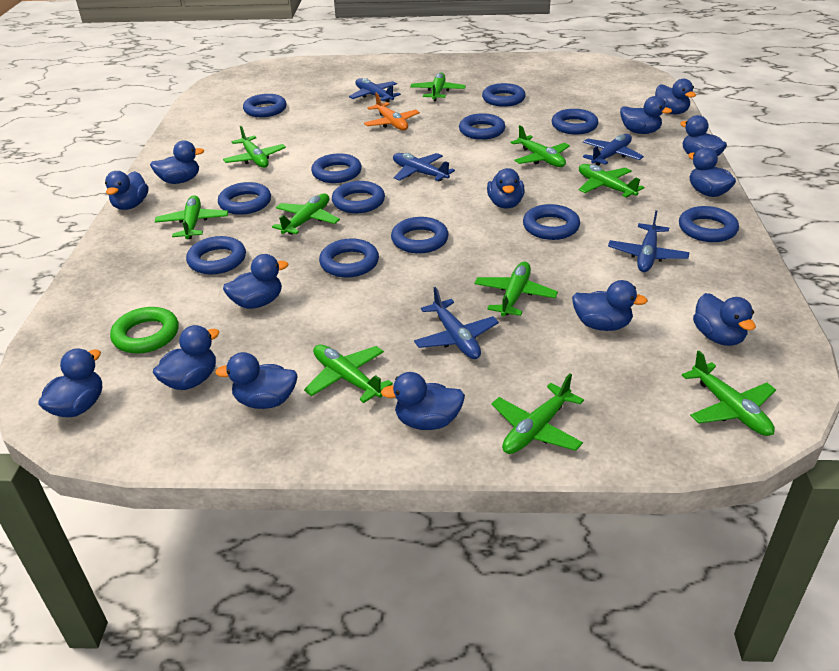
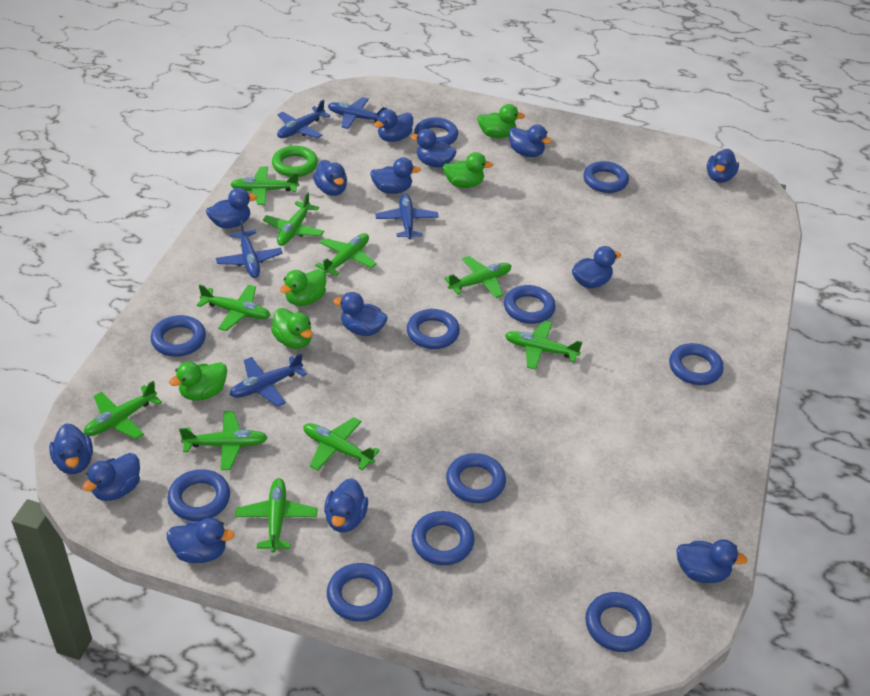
blue ring: [186,236,246,274] [218,182,271,215] [243,94,286,117] [311,153,362,183] [319,238,379,278] [332,181,385,213] [391,217,449,254] [459,113,505,140] [482,83,526,107] [523,204,580,240] [551,109,598,134] [679,206,739,242] = 12 -> [150,315,206,357] [168,469,230,521] [327,563,392,621] [407,309,460,349] [412,511,474,565] [414,117,458,145] [446,453,506,503] [504,285,556,324] [583,161,629,193] [585,592,652,652] [669,343,724,385] = 11
green duck: none = 0 -> [169,362,227,401] [271,308,313,349] [280,269,326,306] [443,152,493,188] [477,104,525,138] = 5
orange plane: [364,93,420,131] = 1 -> none = 0

